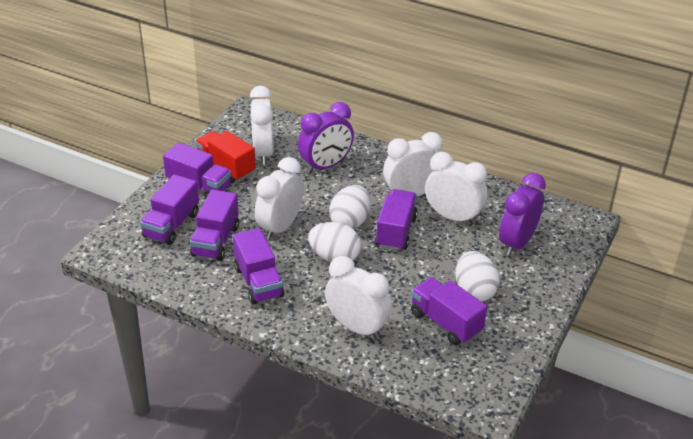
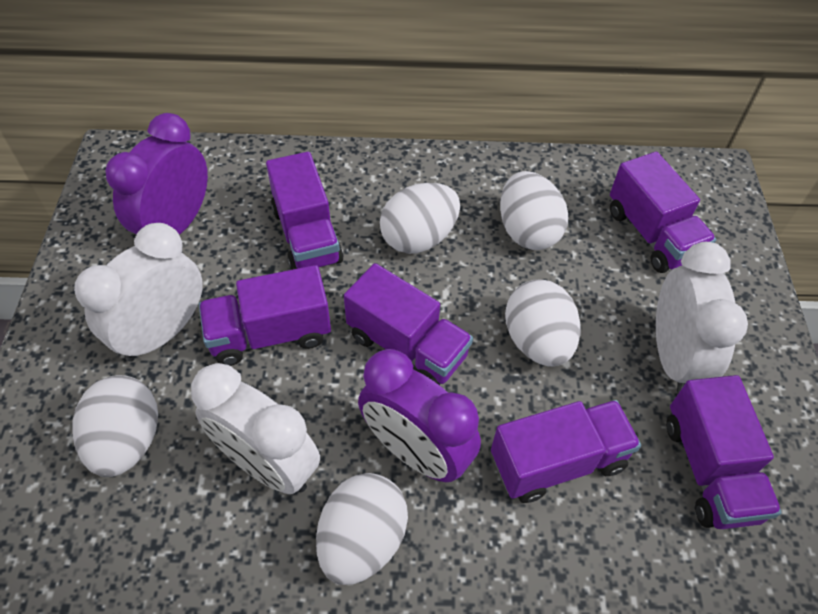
red truck: [195,131,256,183] = 1 -> none = 0
white clock: [250,86,274,165] [255,157,304,240] [325,256,392,340] [383,132,443,196] [425,152,487,225] = 5 -> [74,223,203,362] [191,363,320,494] [656,242,748,393] = 3
white egg: [308,222,361,262] [329,185,371,229] [455,251,500,302] = 3 -> [72,375,158,477] [316,473,408,585] [380,183,460,254] [500,171,568,250] [505,280,581,367] = 5

